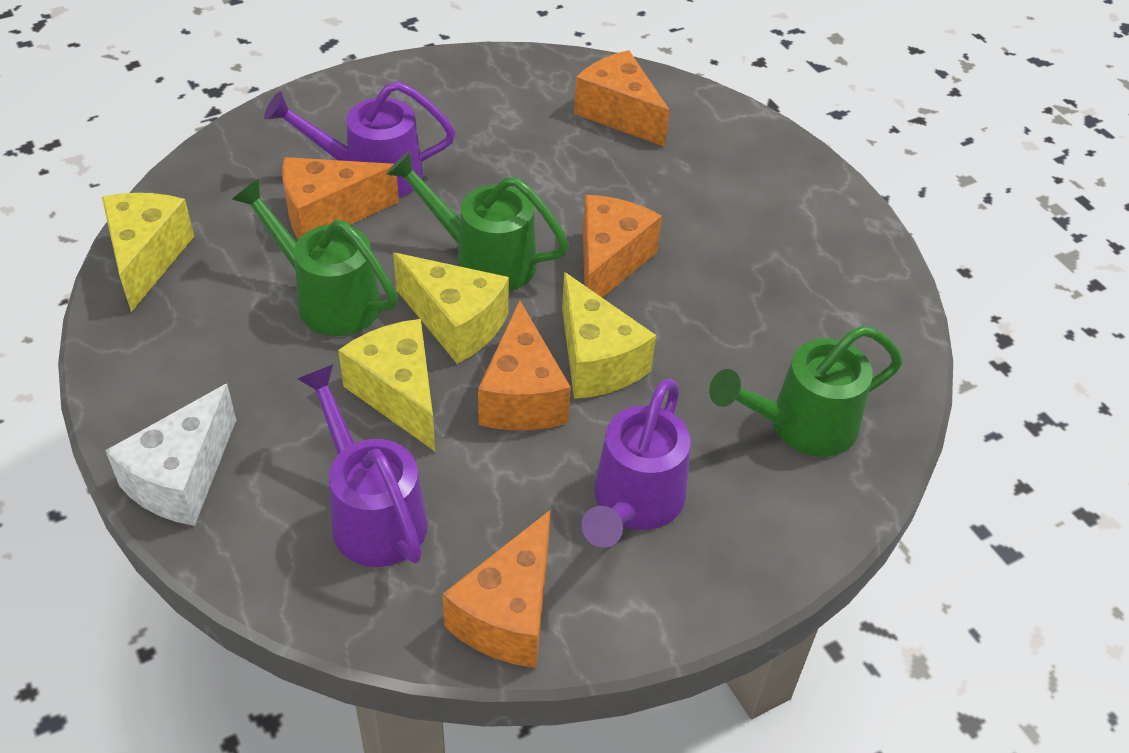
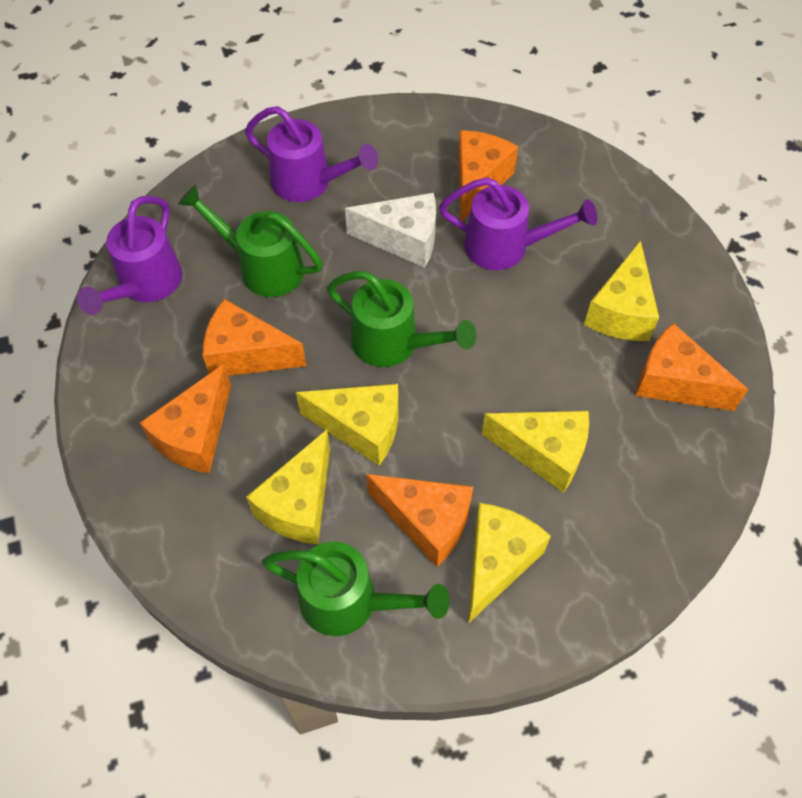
yellow cheese: [102,193,194,312] [338,319,435,451] [393,253,509,364] [562,272,656,399] = 4 -> [246,430,330,544] [296,384,398,466] [468,503,551,624] [482,411,589,493] [584,240,659,341] = 5

